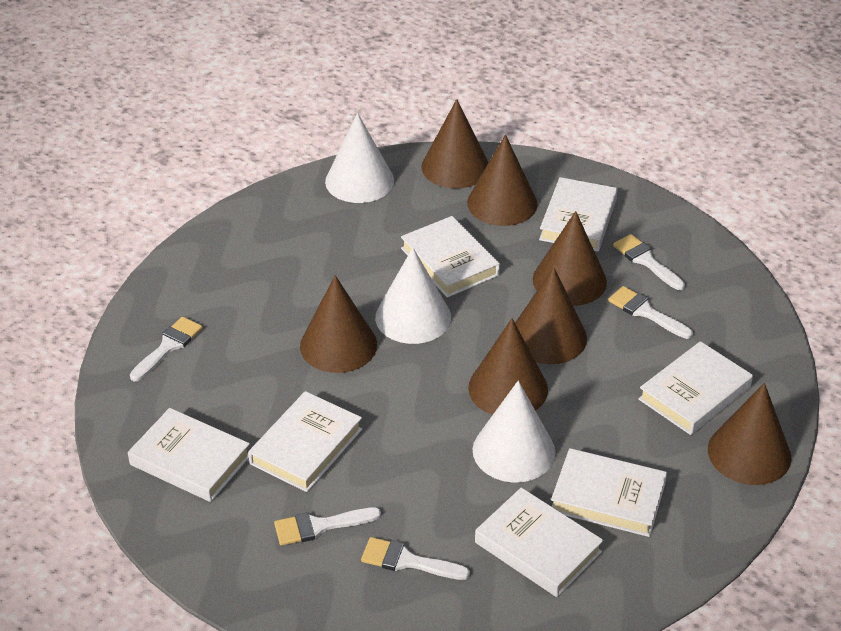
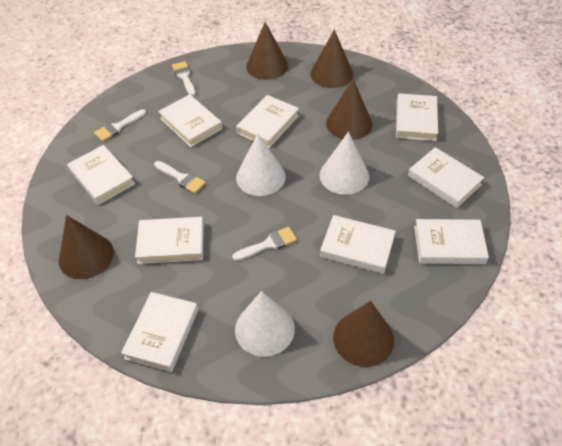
brown cone: [300,275,377,373] [421,99,489,189] [467,135,537,226] [468,318,548,415] [515,267,587,364] [533,211,607,306] [708,383,791,485] = 7 -> [59,215,114,279] [246,22,288,80] [311,29,353,88] [326,79,372,140] [333,301,394,367] = 5
white book: [128,408,250,502] [248,391,362,492] [401,216,500,298] [475,488,603,597] [539,177,617,252] [551,448,667,537] [638,341,753,435] = 7 -> [67,145,135,205] [121,292,198,372] [135,217,204,264] [158,94,222,147] [236,95,299,148] [320,215,396,274] [396,93,438,141] [408,147,484,208] [414,219,489,264] = 9
white brush: [130,317,203,381] [274,507,381,545] [361,537,470,580] [608,286,693,339] [613,234,685,290] = 5 -> [94,109,146,142] [154,161,206,194] [172,61,196,96] [232,227,297,261] = 4

